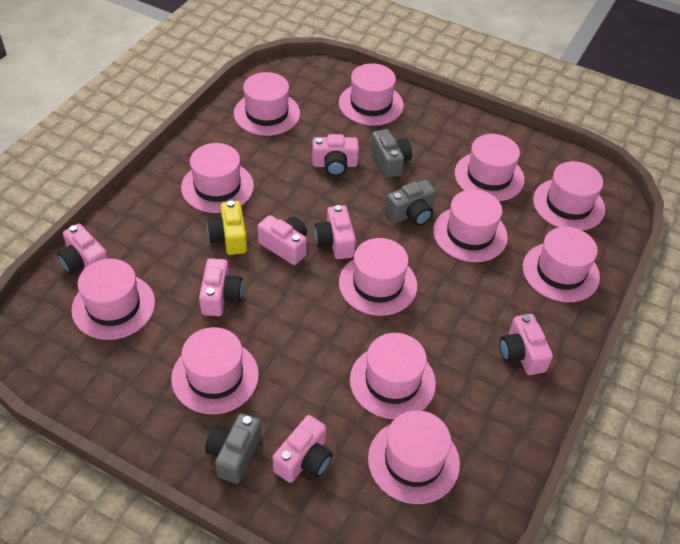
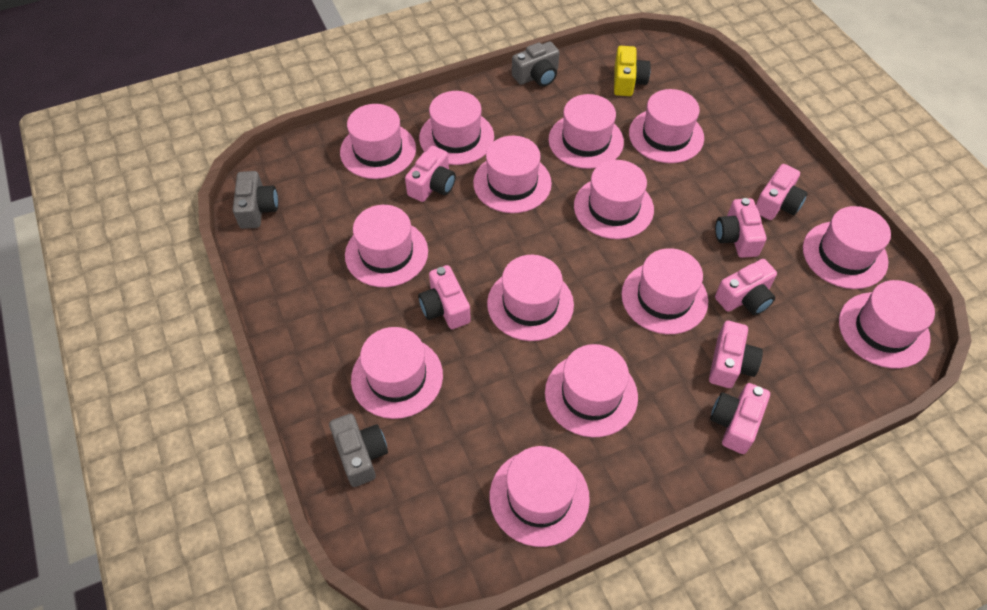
pink hat: [71,259,155,340] [171,327,259,414] [181,143,254,213] [234,72,300,136] [339,63,404,126] [339,238,417,316] [350,333,436,419] [368,410,460,504] [433,189,508,262] [455,134,525,201] [523,227,600,302] [533,161,605,231] = 12 -> [340,104,416,179] [345,205,428,287] [351,327,443,419] [419,91,494,165] [473,136,552,213] [487,255,574,341] [490,446,590,547] [545,344,638,437] [548,94,624,169] [574,160,654,239] [621,248,708,334] [629,89,704,163] [803,206,891,289] [839,280,935,369] = 14

